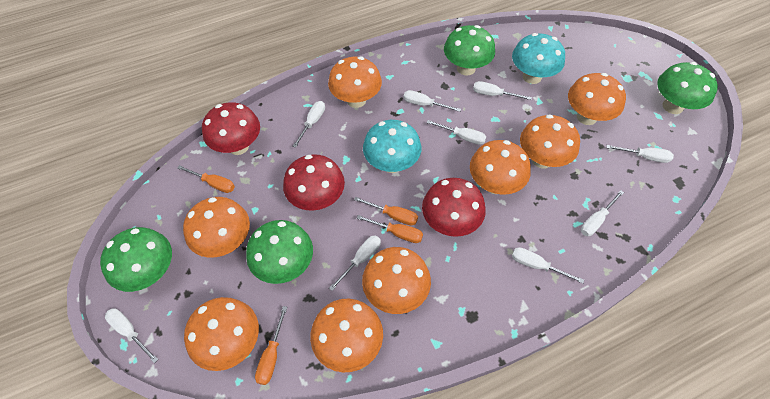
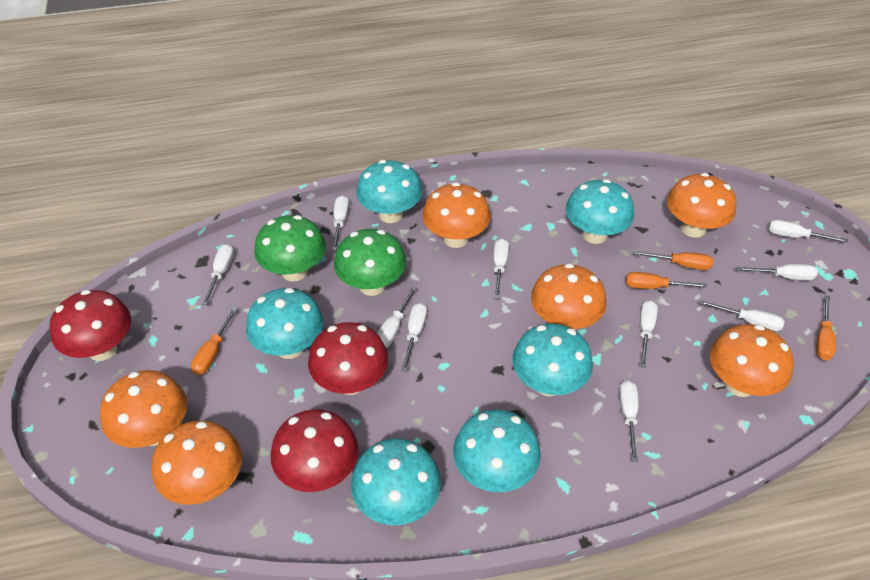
green mushroom: [100,227,172,292] [246,220,313,284] [444,25,495,76] [657,62,718,114] = 4 -> [254,215,326,282] [334,229,406,296] = 2
orange mushroom: [183,197,250,258] [184,297,259,371] [310,299,383,372] [328,56,382,108] [362,247,431,314] [470,140,531,195] [520,115,580,168] [568,73,626,125] = 8 -> [100,370,187,448] [152,420,242,505] [422,182,491,248] [531,263,606,330] [667,173,736,238] [710,324,794,397] = 6
turquoise mushroom: [363,120,421,173] [512,33,565,84] = 2 -> [246,288,324,359] [351,439,441,525] [356,160,423,223] [453,410,541,492] [512,324,593,396] [566,179,634,244] = 6
white screwdriver: [105,308,158,363] [293,101,325,148] [329,235,381,291] [403,90,461,112] [427,120,486,145] [473,81,532,100] [512,247,584,284] [581,190,624,236] [606,145,674,163] = 9 -> [202,244,234,305] [332,195,349,250] [377,286,417,348] [401,303,427,372] [493,238,509,299] [619,380,638,462] [640,300,658,368] [699,300,785,331] [736,264,818,280] [768,220,848,243] = 10

